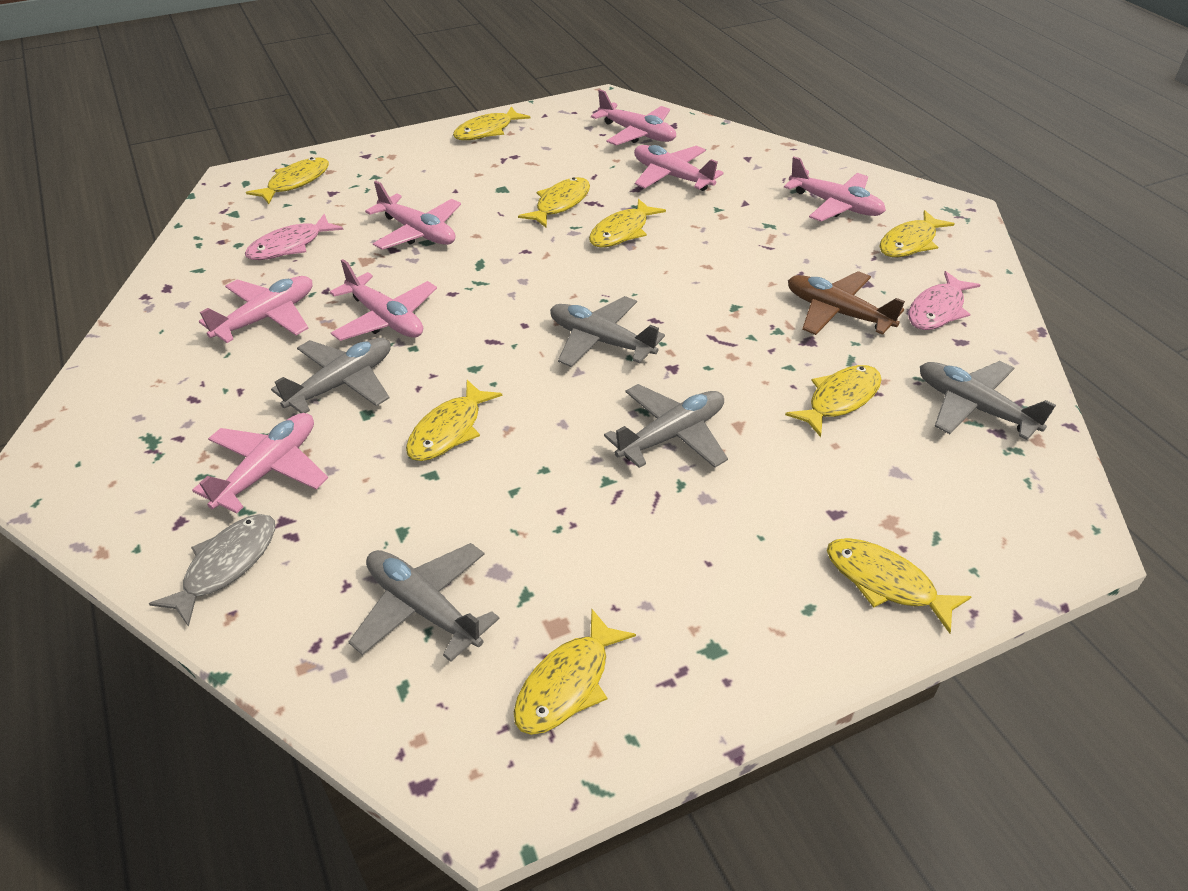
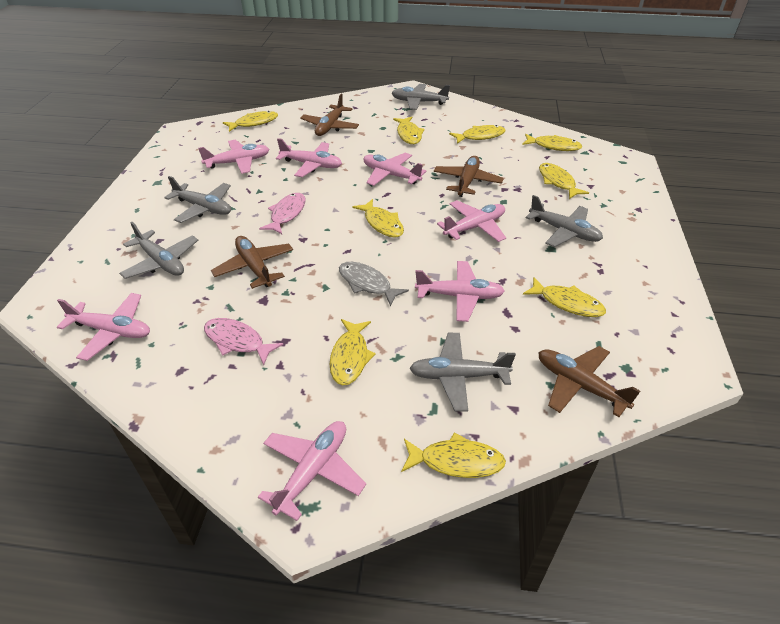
brown plane: [788,271,905,335] = 1 -> [211,236,293,289] [300,94,359,136] [434,156,504,197] [538,346,640,417] = 4

